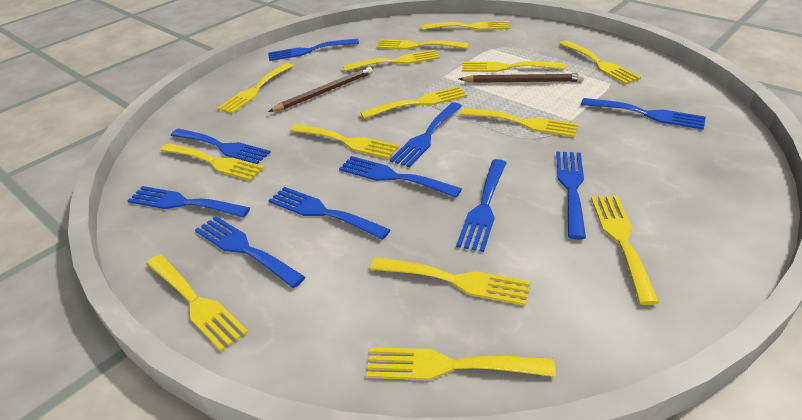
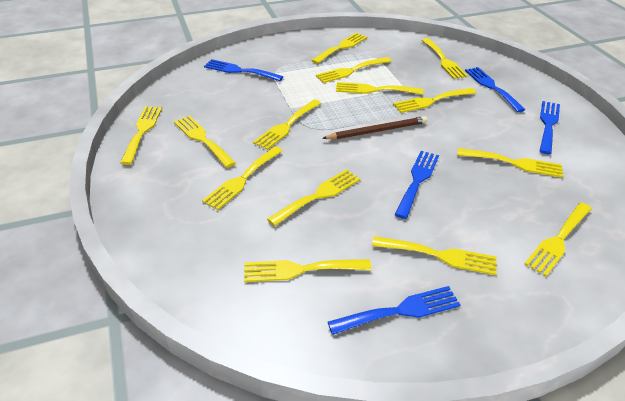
blue fork: [127,186,250,218] [171,129,271,164] [195,216,306,288] [268,39,359,61] [268,187,391,240] [339,156,462,198] [390,102,462,168] [456,159,507,252] [556,152,586,239] [581,98,706,130] = 10 -> [204,59,284,81] [328,286,460,335] [394,151,439,219] [465,67,525,112] [540,101,560,154] = 5
brown pencil: [268,67,373,112] [459,73,584,83] = 2 -> [322,116,427,139] = 1

